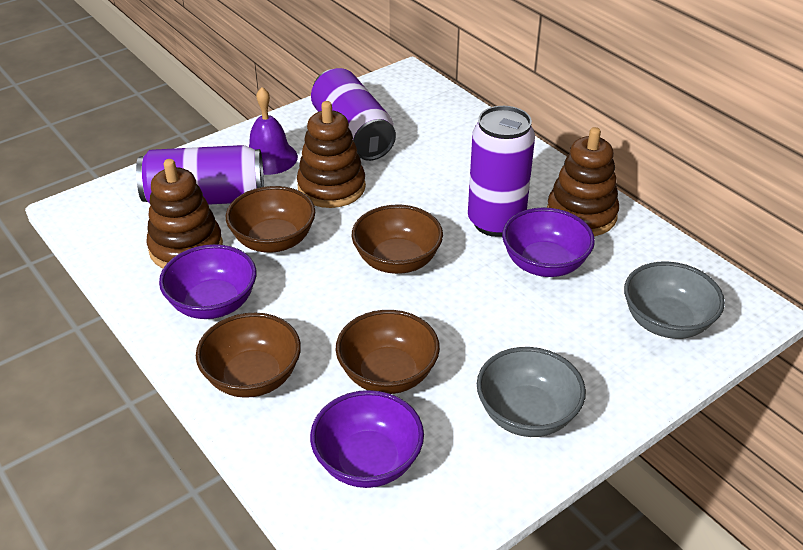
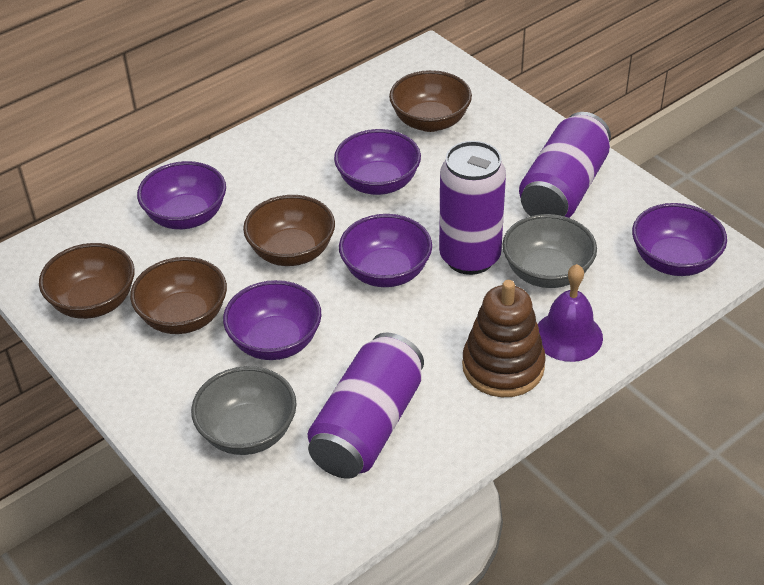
brown stacking toy: [146,159,223,268] [297,101,366,208] [547,127,619,236] = 3 -> [462,280,546,397] = 1
purple bowl: [159,244,256,319] [310,390,424,488] [502,207,595,277] = 3 -> [137,161,226,229] [223,280,322,360] [334,129,421,195] [339,214,432,287] [632,203,727,276] = 5

